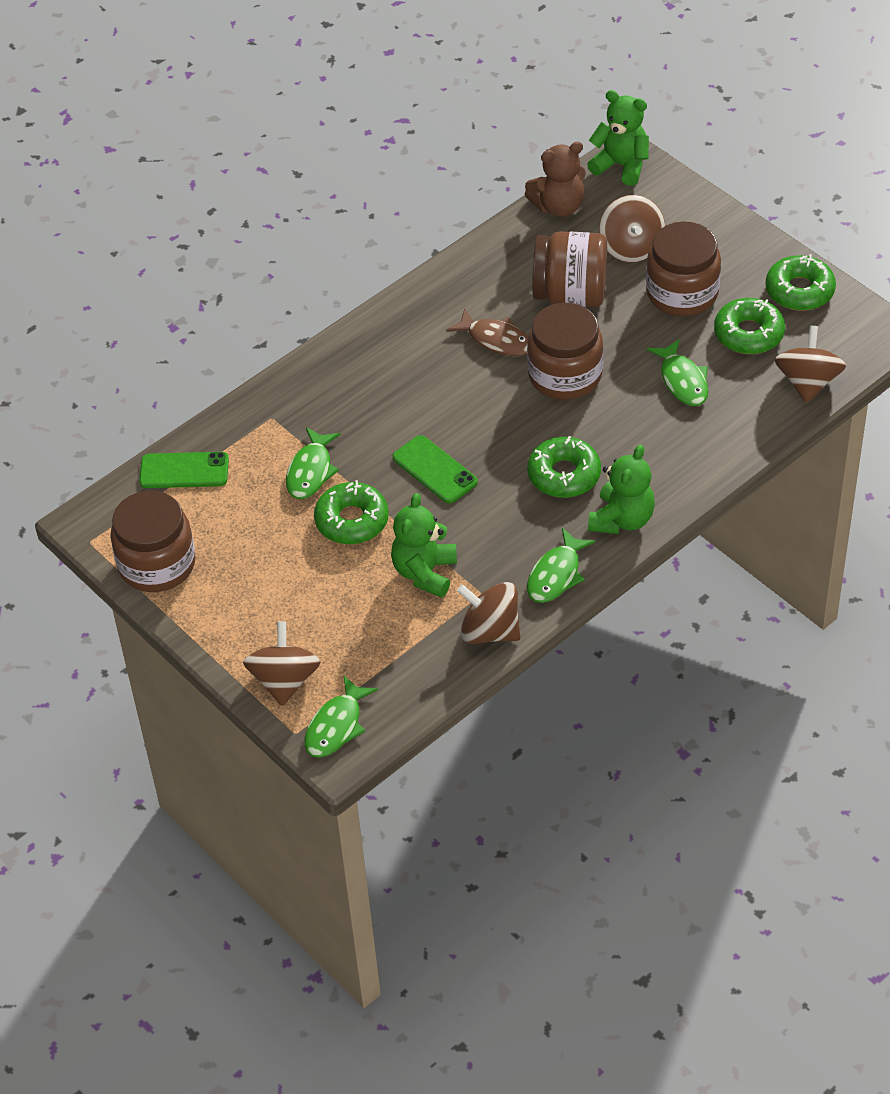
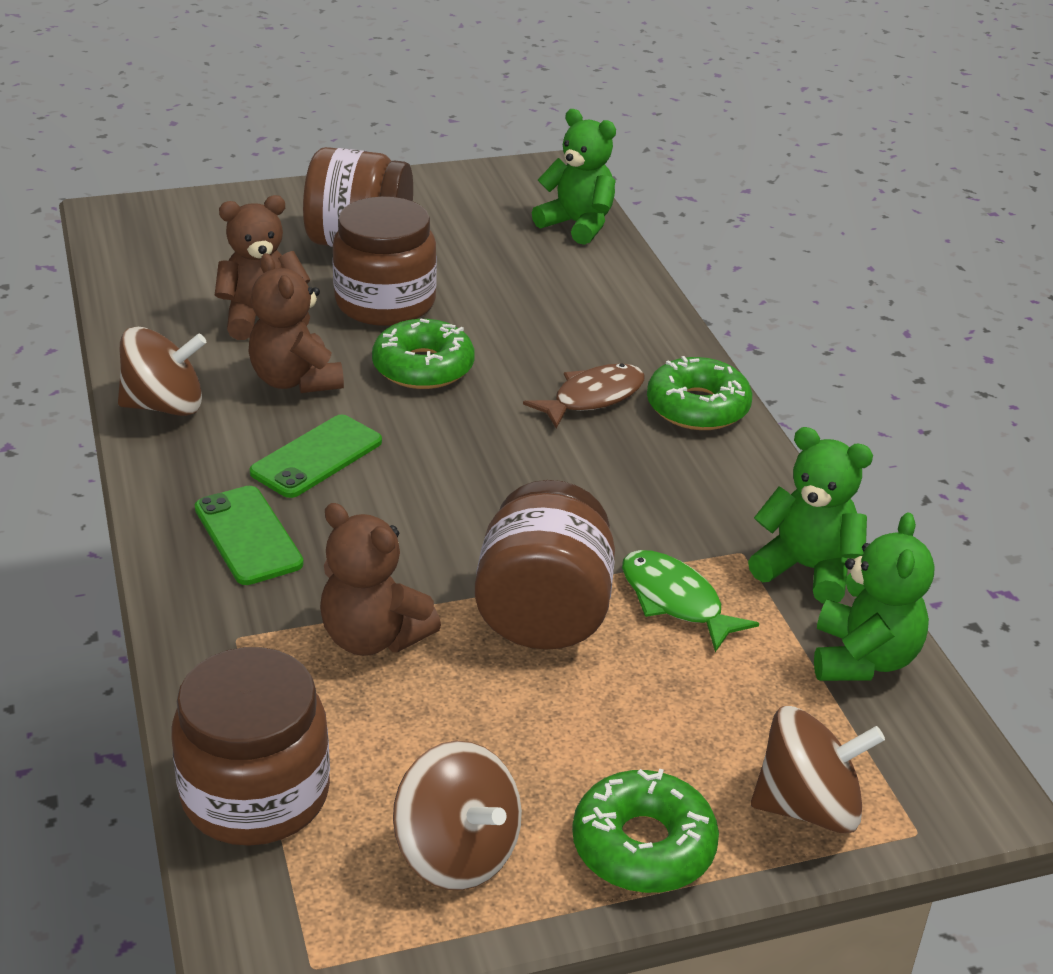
brown spinning top: [243,621,321,706] [457,582,521,644] [599,195,665,263] [775,326,846,403] = 4 -> [118,327,206,416] [393,741,522,890] [751,706,885,833] = 3
brown teddy bear: [525,141,586,217] = 1 -> [215,195,310,340] [248,253,344,393] [320,503,441,656] = 3
green donut: [314,480,389,544] [527,436,601,498] [714,298,785,354] [766,254,836,311] = 4 -> [372,319,475,389] [572,769,719,893] [647,356,752,430] = 3
green fish: [286,428,340,499] [305,676,378,758] [527,528,596,603] [647,339,708,406] = 4 -> [622,550,759,652] = 1

